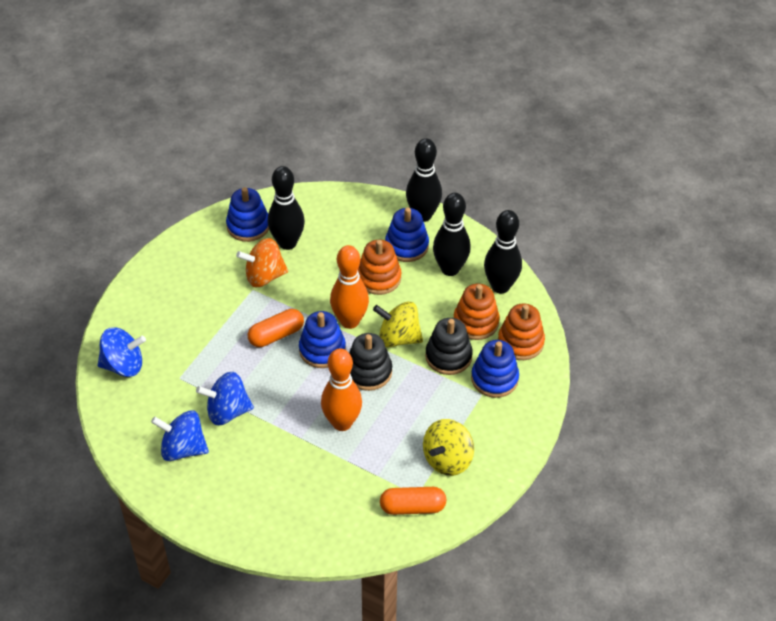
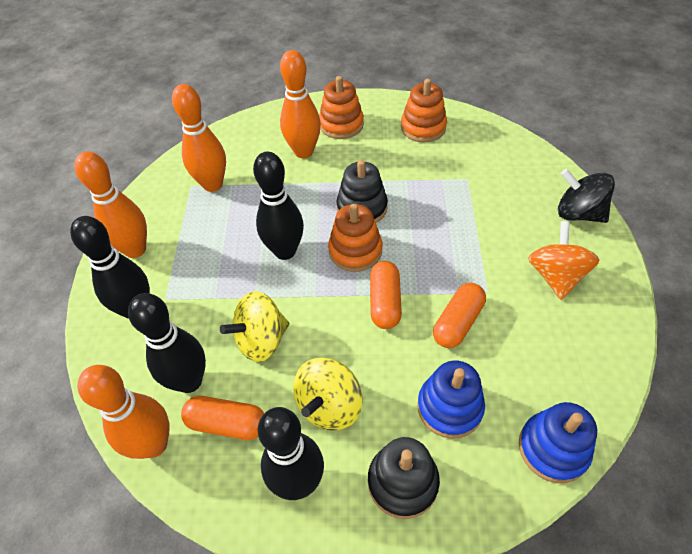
black spinning top: none = 0 -> [558,169,615,223] = 1
blue spinning top: [98,327,146,377] [151,410,209,461] [196,372,254,425] = 3 -> none = 0
blue stacking toy: [226,187,269,242] [299,311,346,368] [385,207,429,262] [471,340,519,398] = 4 -> [417,361,485,439] [519,402,597,483] = 2
orange bowling pin: [321,348,362,431] [330,245,369,329] = 2 -> [74,151,147,258] [77,365,169,459] [172,84,226,192] [280,50,321,158] = 4
orange capsule: [248,309,304,347] [380,487,447,515] = 2 -> [181,396,264,440] [370,261,402,329] [433,283,486,348] = 3

